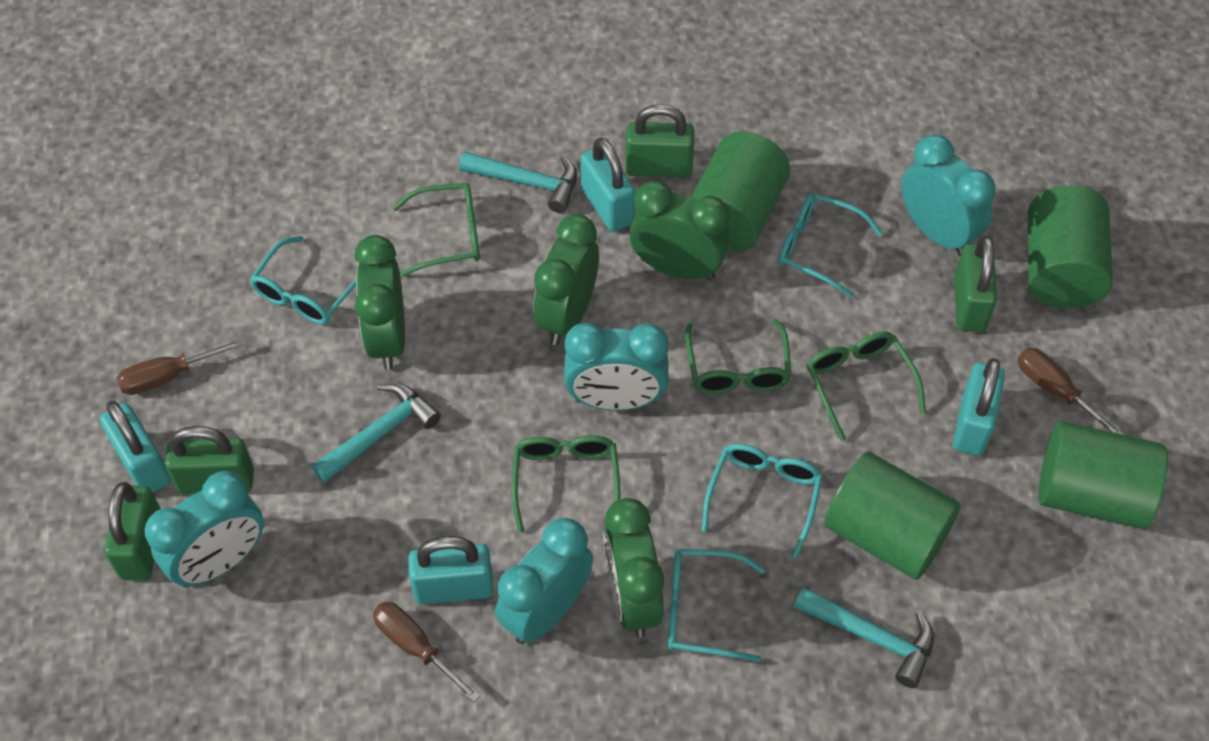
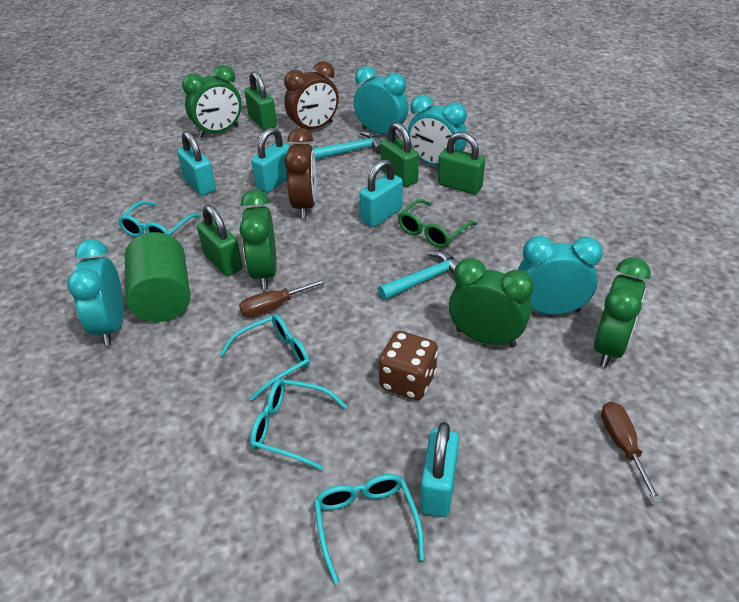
brown clock: none = 0 -> [284,61,339,129] [284,128,317,218] = 2
brown dice: none = 0 -> [379,331,438,400] = 1
brown screwdriver: [117,339,244,395] [373,602,480,702] [1018,348,1124,435] = 3 -> [239,278,327,317] [601,401,662,503] = 2
green cylinder: [691,132,790,252] [824,451,961,580] [1028,185,1113,309] [1038,421,1168,529] = 4 -> [125,232,190,322] = 1
green glasses: [392,183,480,277] [512,435,621,533] [685,319,792,394] [807,332,926,441] = 4 -> [398,199,477,248] = 1
turquoise hammer: [312,383,441,483] [459,151,577,213] [794,587,934,688] = 3 -> [313,131,381,160] [378,251,459,300] = 2

